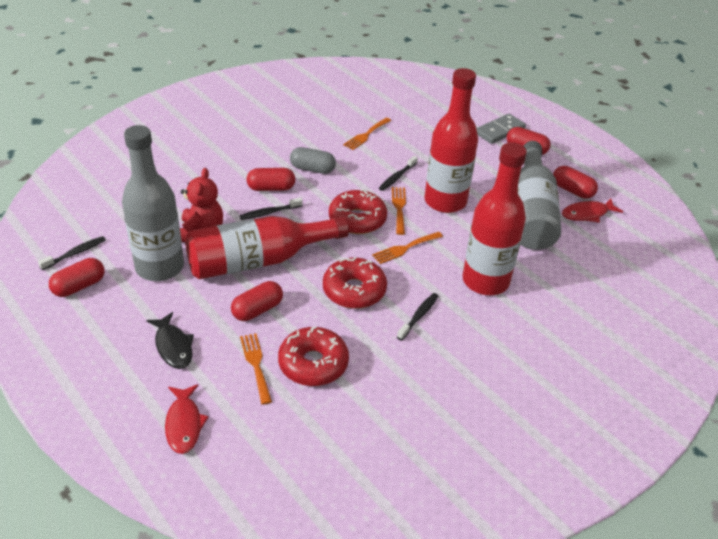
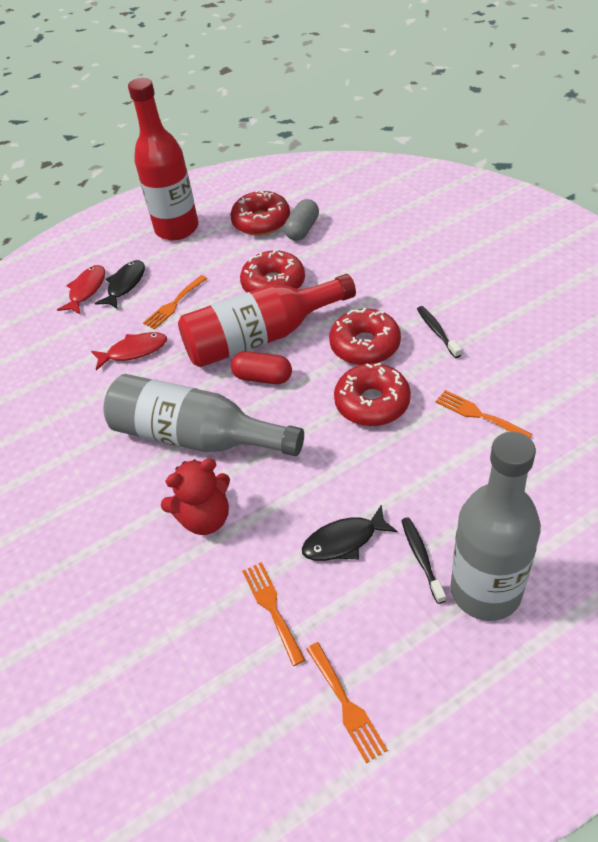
black fish: [146,312,194,369] = 1 -> [95,260,145,309] [302,505,398,561] = 2
black toothbrush: [38,236,106,270] [240,197,303,220] [379,156,418,191] [397,293,438,340] = 4 -> [401,517,446,604] [417,306,461,358] = 2
grey domino: [476,114,526,144] = 1 -> none = 0
red bottle: [185,216,349,279] [424,68,478,213] [463,142,527,295] = 3 -> [128,78,199,241] [178,274,356,368] = 2
red capsule: [49,258,105,297] [231,281,283,321] [246,168,295,191] [507,127,550,155] [553,166,598,199] = 5 -> [231,351,292,384] = 1
red donut: [278,326,349,386] [323,257,387,309] [329,189,387,234] = 3 -> [230,189,290,236] [240,249,305,293] [329,308,401,365] [334,363,411,426] = 4

